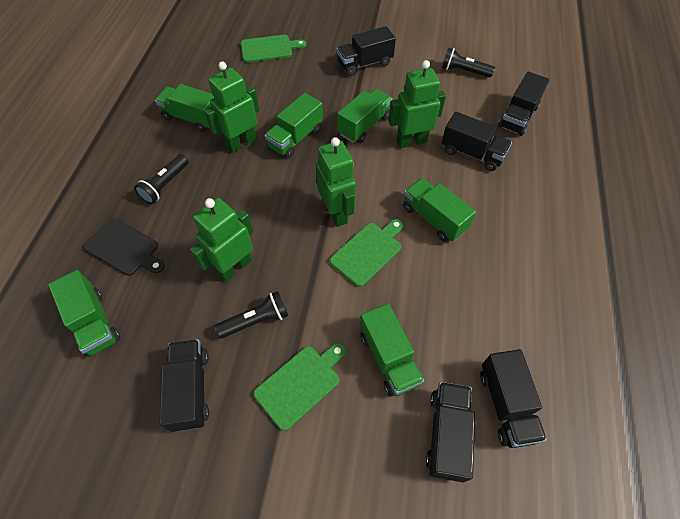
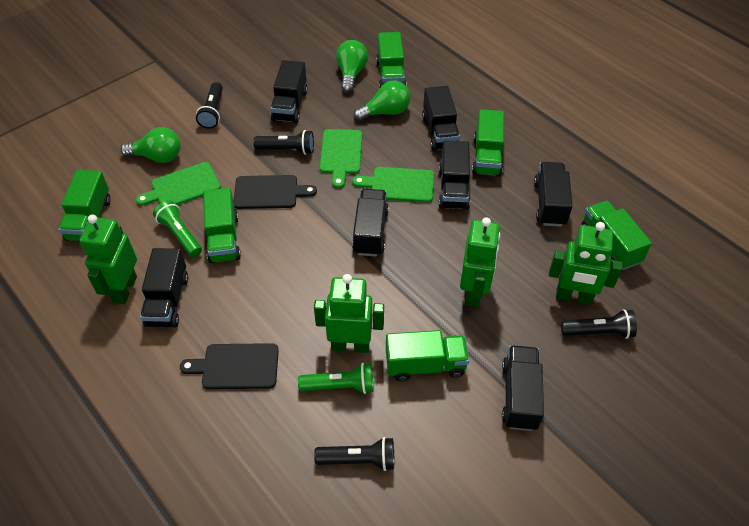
black cutting board: [83,218,165,276] = 1 -> [180,343,279,389] [234,175,317,209] = 2
black flashlight: [134,154,189,204] [215,291,288,338] [442,48,495,78] = 3 -> [196,82,223,129] [253,130,314,155] [314,437,394,471] [561,309,637,339] = 4
black truck: [160,339,209,432] [337,26,396,76] [426,382,475,483] [441,112,512,171] [480,349,547,448] [498,72,549,136] = 6 -> [140,248,188,327] [270,60,308,123] [352,189,389,256] [422,86,460,151] [438,140,470,210] [502,345,544,431] [534,162,573,227] = 7
green flashlight: none = 0 -> [153,200,202,257] [298,363,373,394] = 2
green light bulb: none = 0 -> [120,127,181,163] [336,40,368,93] [354,80,410,121] = 3

